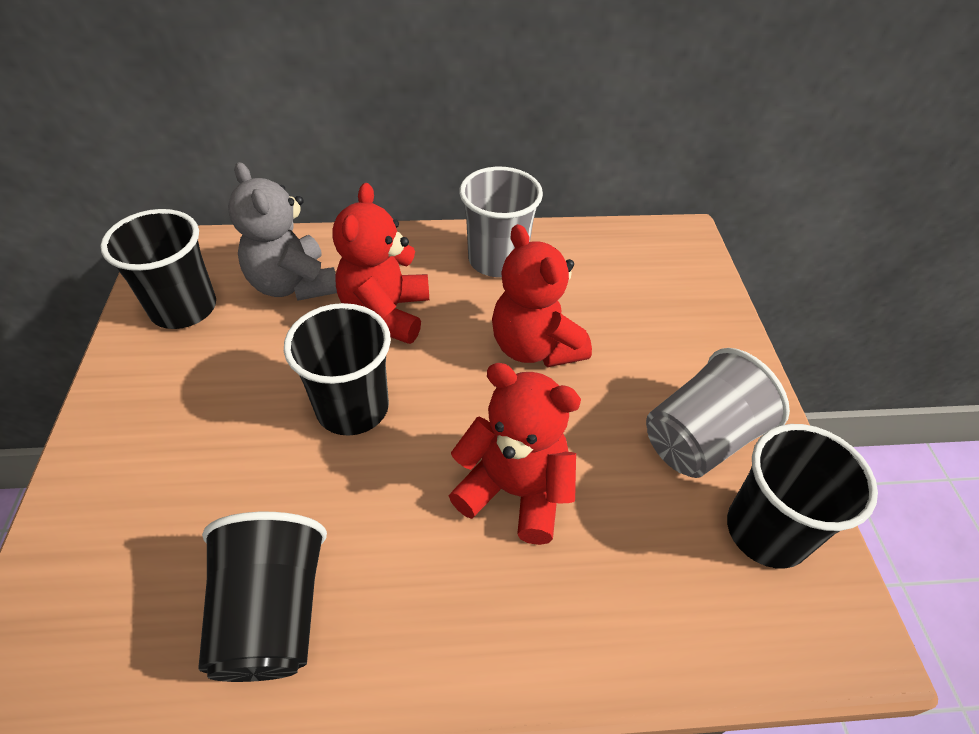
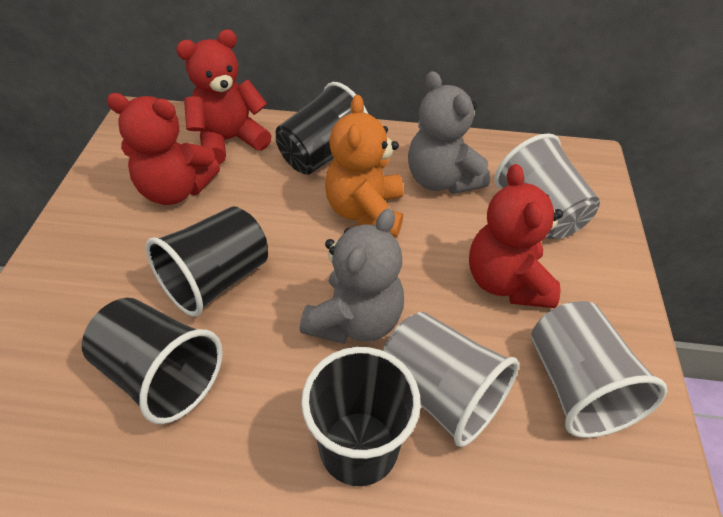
grey cup: [459,167,543,277] [646,348,790,478] = 2 -> [383,312,519,447] [494,133,600,239] [531,301,667,438] = 3
grey teddy bear: [228,162,337,301] = 1 -> [300,208,404,344] [408,71,490,194] = 2
orange teddy bear: none = 0 -> [325,95,403,237] = 1

